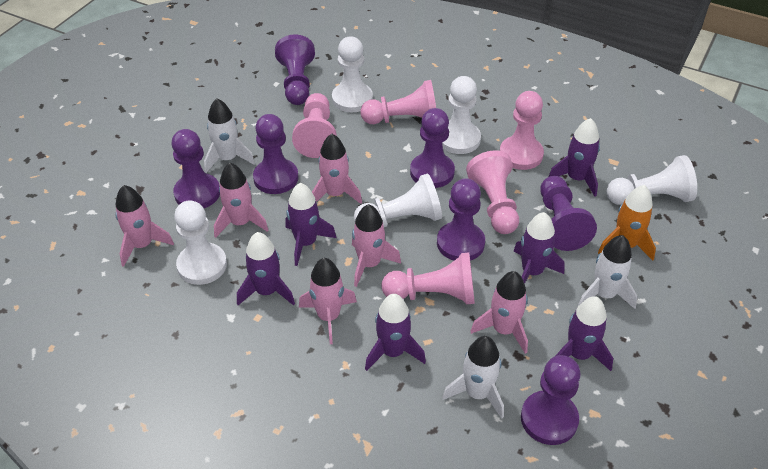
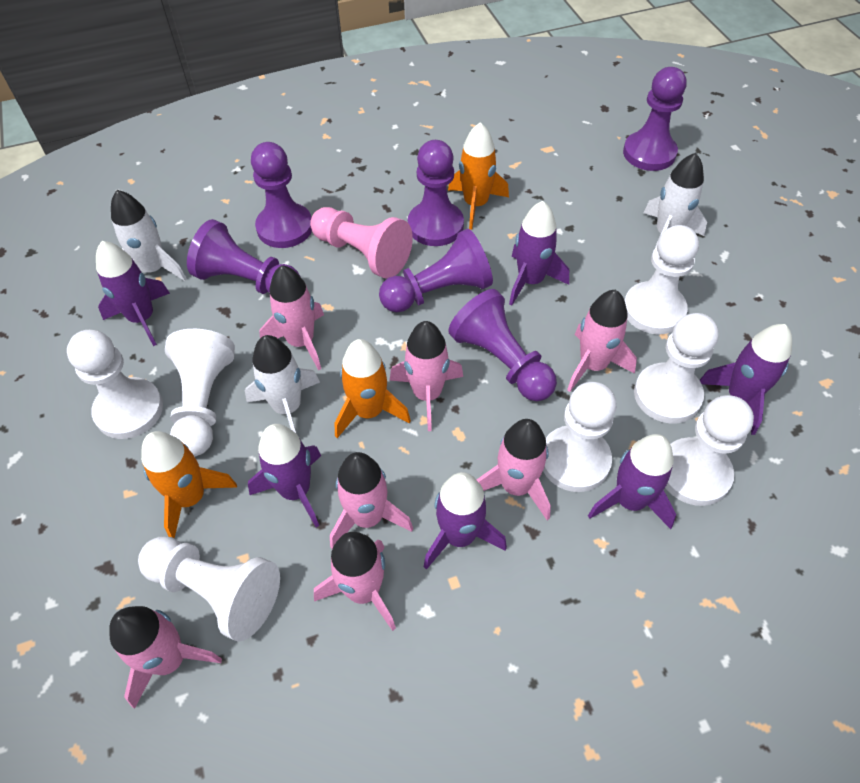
orange rocket: [598,185,656,261] = 1 -> [141,431,237,538] [335,339,411,438] [448,122,509,230] = 3
pink pawn: [292,93,337,158] [360,80,436,124] [381,252,475,304] [466,150,519,234] [500,91,544,170] = 5 -> [310,207,413,279] = 1
pink rocket: [115,185,174,267] [214,163,268,238] [299,258,357,344] [312,134,362,204] [352,204,401,287] [470,271,528,354] = 6 -> [109,606,222,709] [259,265,324,370] [314,532,396,631] [330,452,413,549] [390,321,463,431] [477,419,551,520] [567,290,637,392] = 7
purple pawn: [171,129,220,208] [253,114,299,194] [275,34,315,105] [410,108,455,188] [437,178,485,261] [521,355,581,445] [540,176,597,251] = 7 -> [187,219,301,294] [251,142,312,248] [379,229,493,312] [408,140,464,246] [448,289,557,401] [623,67,686,171] = 6
white pawn: [174,200,227,285] [332,36,373,112] [354,173,442,227] [442,76,481,154] [606,155,697,205] = 5 -> [67,330,163,439] [138,536,280,642] [165,329,235,457] [543,382,616,492] [624,225,699,334] [634,313,719,423] [665,395,754,506] = 7

